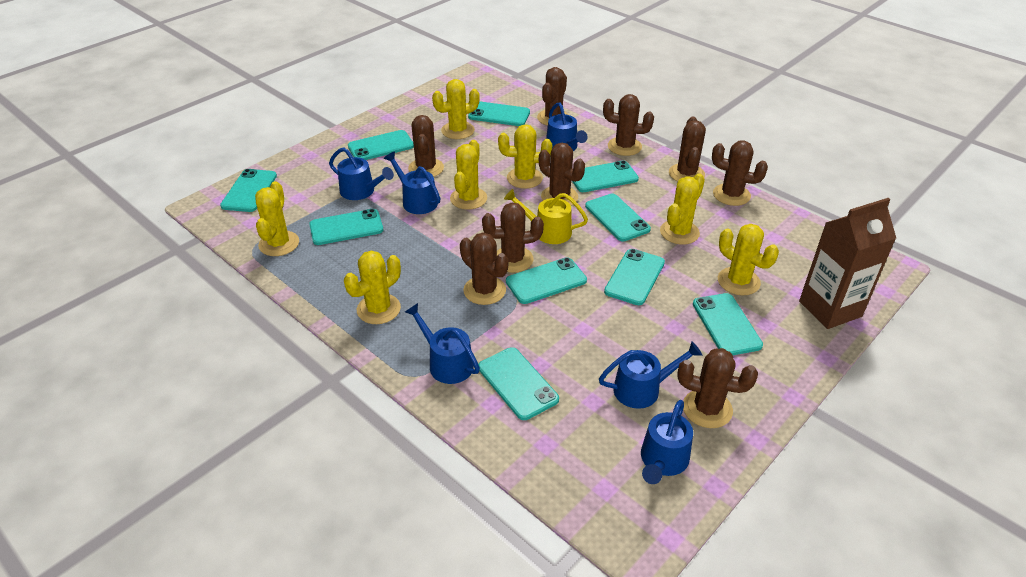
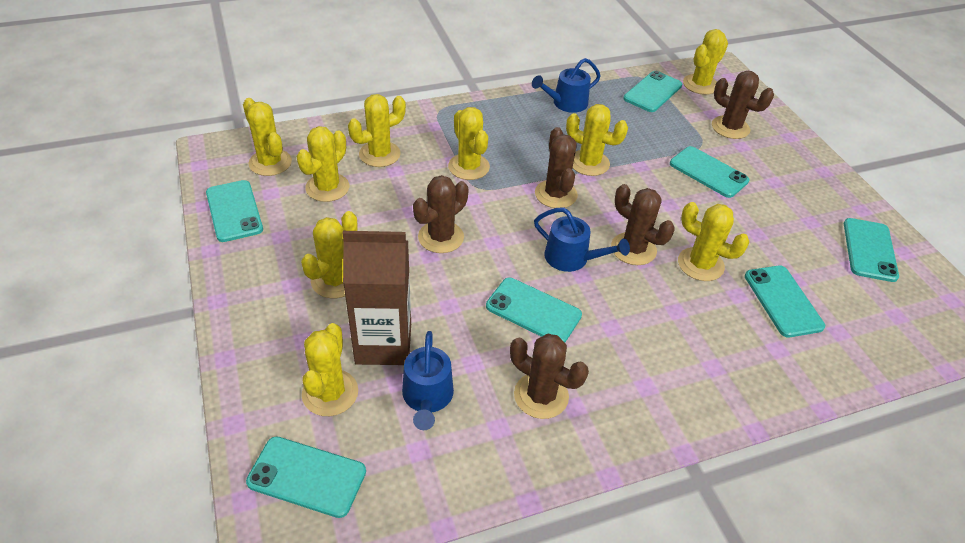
blue watering can: [329,147,394,200] [384,151,441,214] [405,303,480,384] [546,102,588,151] [599,341,702,409] [641,400,693,484] = 6 -> [402,331,454,430] [532,58,601,113] [534,207,630,272] = 3
brown cactus: [408,115,444,177] [460,232,509,305] [482,202,544,273] [537,67,569,126] [539,143,585,206] [603,94,654,156] [669,116,706,182] [677,348,758,428] [712,141,768,206] = 9 -> [413,175,469,253] [510,334,589,419] [535,127,578,208] [611,184,675,265] [712,71,774,139] = 5
turquoise phone: [220,169,277,212] [309,209,383,245] [348,130,414,160] [468,101,530,126] [478,347,559,420] [506,257,587,304] [572,161,639,192] [585,194,651,242] [604,249,665,305] [693,293,763,355] = 10 -> [206,180,263,242] [246,436,366,518] [486,278,582,343] [623,71,682,112] [670,146,749,198] [745,266,825,337] [844,218,899,282] = 7
yellow cactus: [255,181,299,256] [344,250,401,324] [432,79,480,139] [450,140,487,210] [498,124,552,189] [660,173,705,245] [718,224,779,296] = 7 -> [243,98,292,176] [296,126,349,202] [301,211,358,298] [302,323,358,416] [348,94,406,167] [448,107,490,180] [566,104,628,176] [678,202,750,281] [683,29,728,95] = 9
yellow watering can: [504,189,588,244] = 1 -> none = 0

